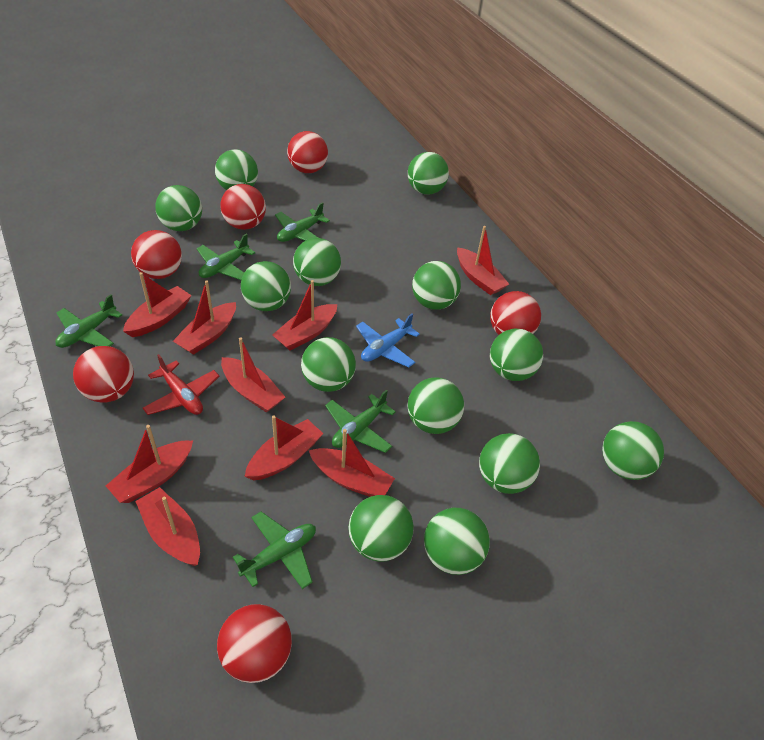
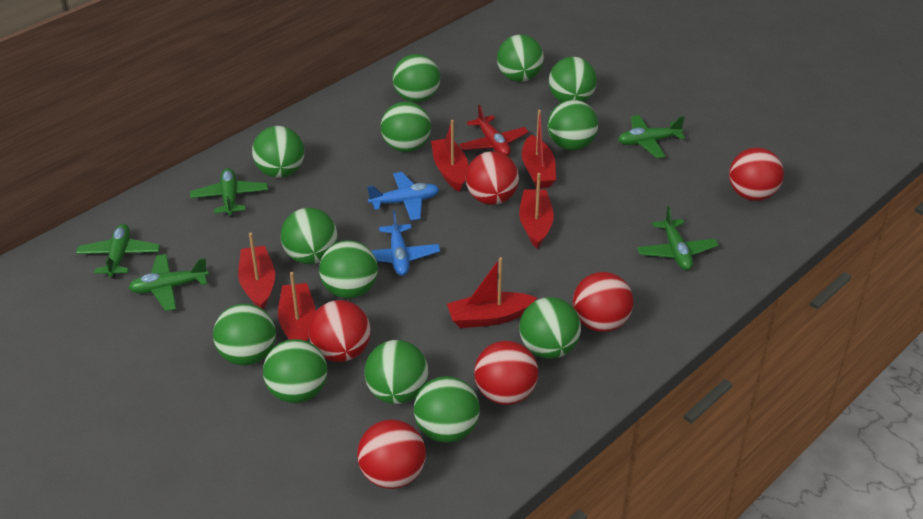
blue plane: [356,314,420,367] = 1 -> [367,172,439,220] [371,211,440,276] = 2
red boat: [106,425,193,503] [123,272,192,337] [135,487,200,566] [173,281,236,355] [221,337,285,413] [245,415,323,480] [272,280,337,350] [309,429,395,497] [457,226,509,295] = 9 -> [238,233,275,309] [278,272,316,341] [431,120,468,192] [447,257,537,328] [519,173,554,248] [522,110,556,188] = 6

